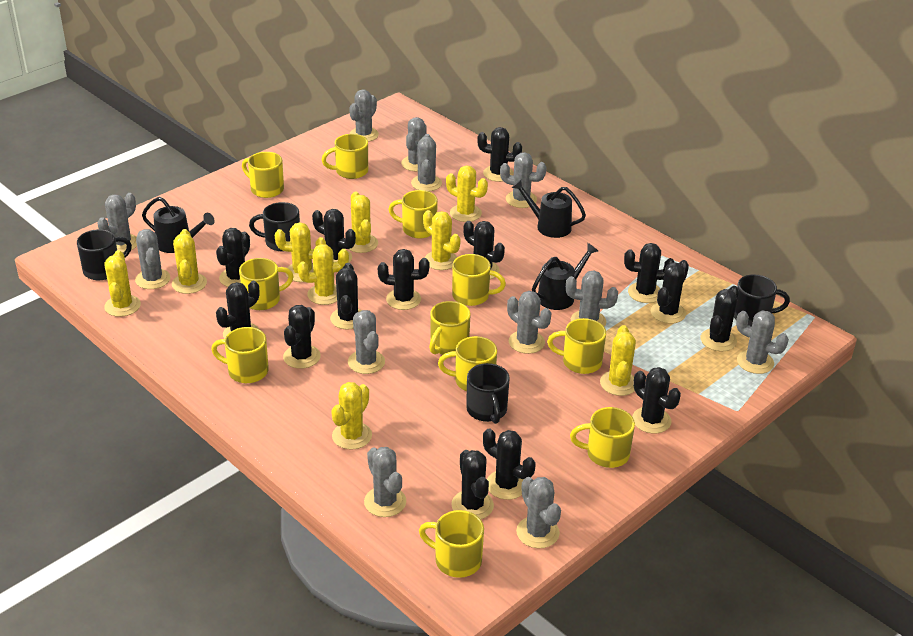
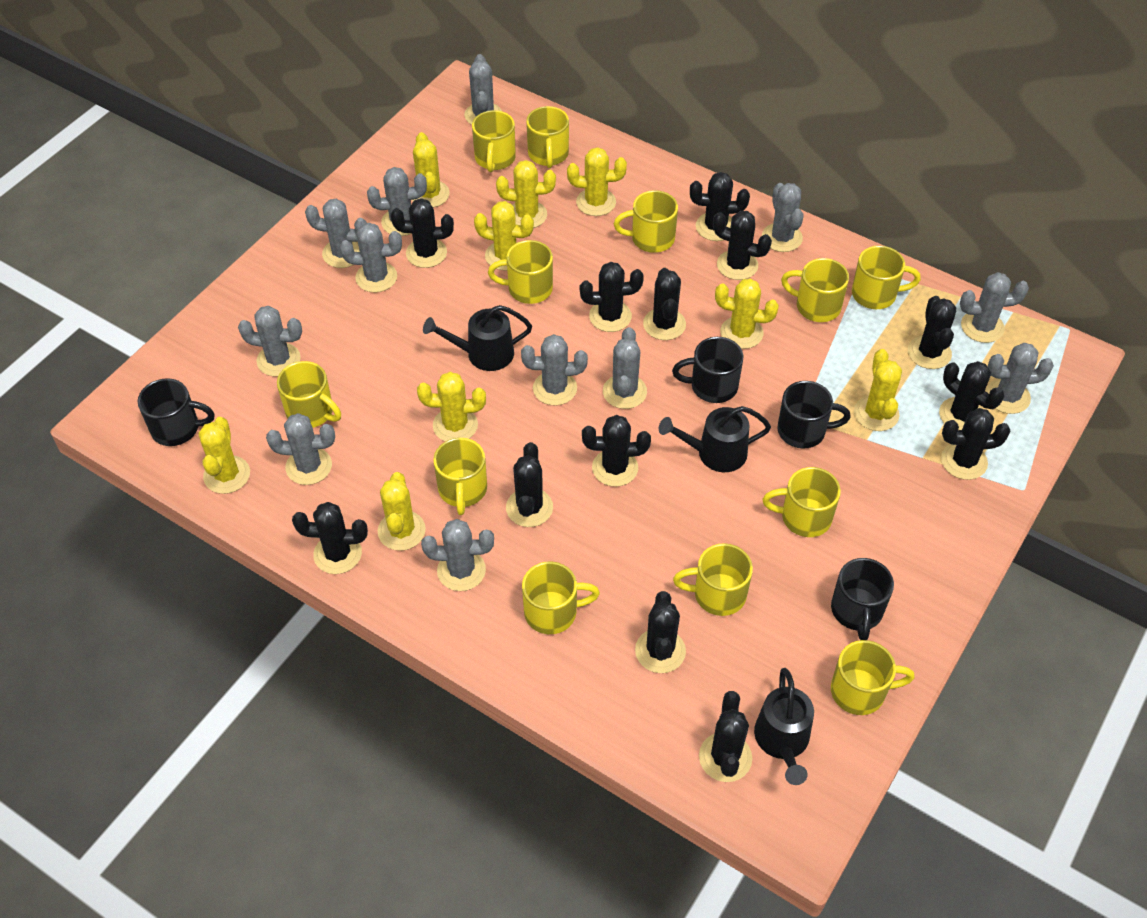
black cactus: [216,228,250,287] [216,281,260,339] [283,305,321,369] [312,209,356,263] [330,263,362,329] [378,249,430,310] [452,450,494,519] [463,221,505,279] [477,127,522,182] [483,428,535,500] [624,243,674,303] [632,367,681,434] [651,260,689,324] [701,286,739,352] = 14 -> [292,502,368,574] [391,198,454,268] [506,442,553,527] [580,262,644,332] [582,415,651,487] [635,591,686,673] [643,268,686,340] [690,172,750,241] [699,691,752,782] [713,211,772,280] [908,296,957,369] [939,361,1004,430] [941,408,1010,480] = 13
yellow mug: [211,327,269,383] [239,258,294,310] [242,152,284,198] [322,134,368,179] [388,190,438,238] [419,510,484,578] [429,301,470,355] [438,336,497,391] [452,254,506,306] [547,318,606,374] [570,407,635,468] = 11 -> [277,361,341,428] [433,438,487,515] [472,110,516,172] [488,240,553,304] [522,562,600,634] [526,106,569,168] [614,190,678,253] [673,543,753,616] [763,467,841,537] [781,258,849,322] [831,640,915,715] [852,246,921,309] = 12

